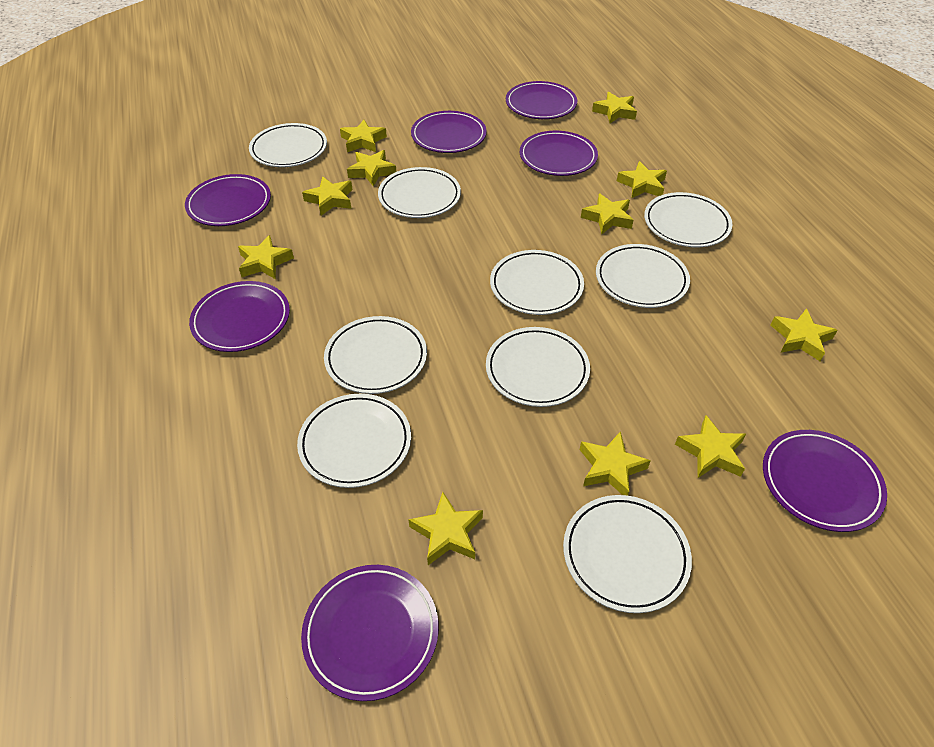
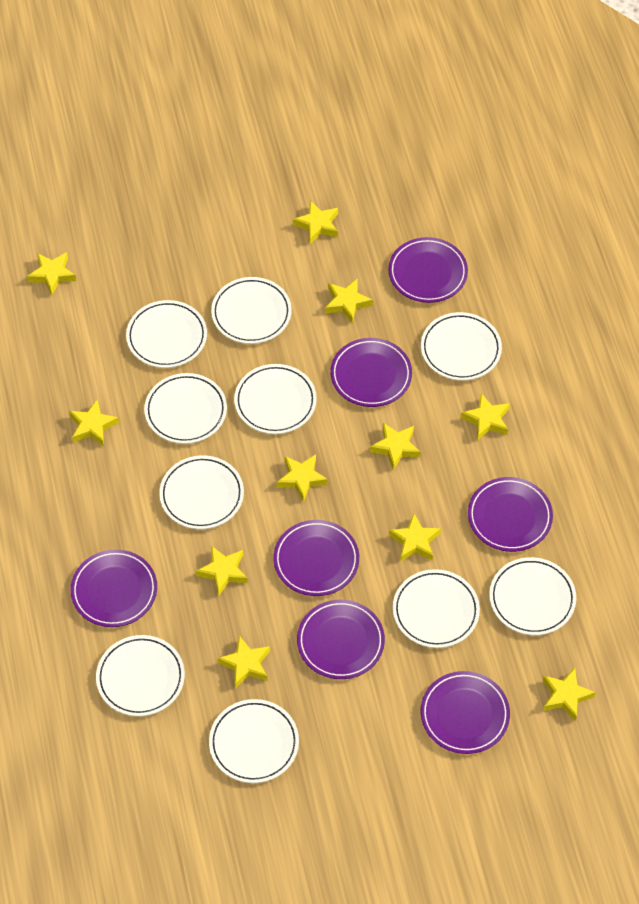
white plate: [249,123,327,167] [297,394,411,488] [324,316,427,394] [378,167,461,218] [486,327,590,407] [490,250,584,315] [563,495,692,613] [596,244,690,308] [644,192,733,247] = 9 -> [96,635,185,716] [126,300,207,368] [144,373,227,444] [159,456,244,529] [209,699,299,783] [211,277,292,344] [234,364,317,434] [393,569,480,648] [421,312,502,381] [489,557,576,635] = 10

